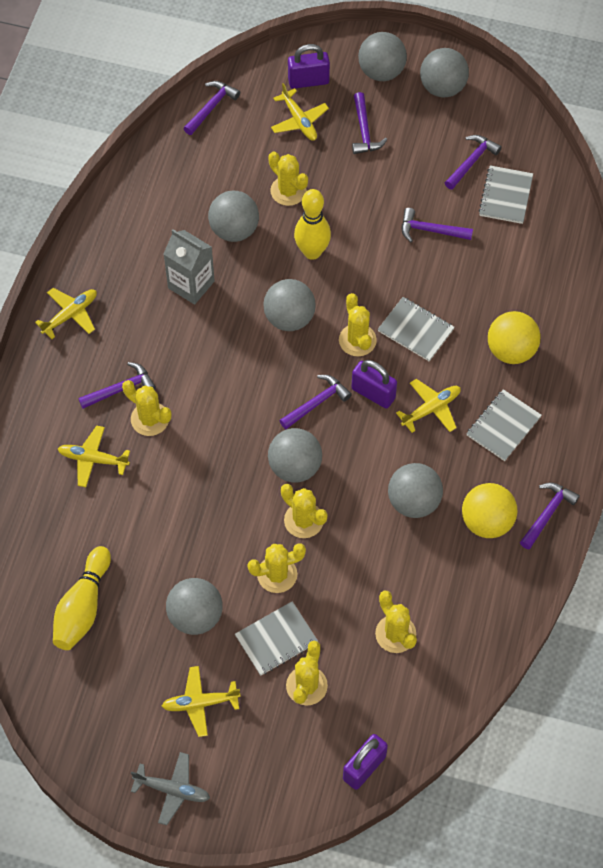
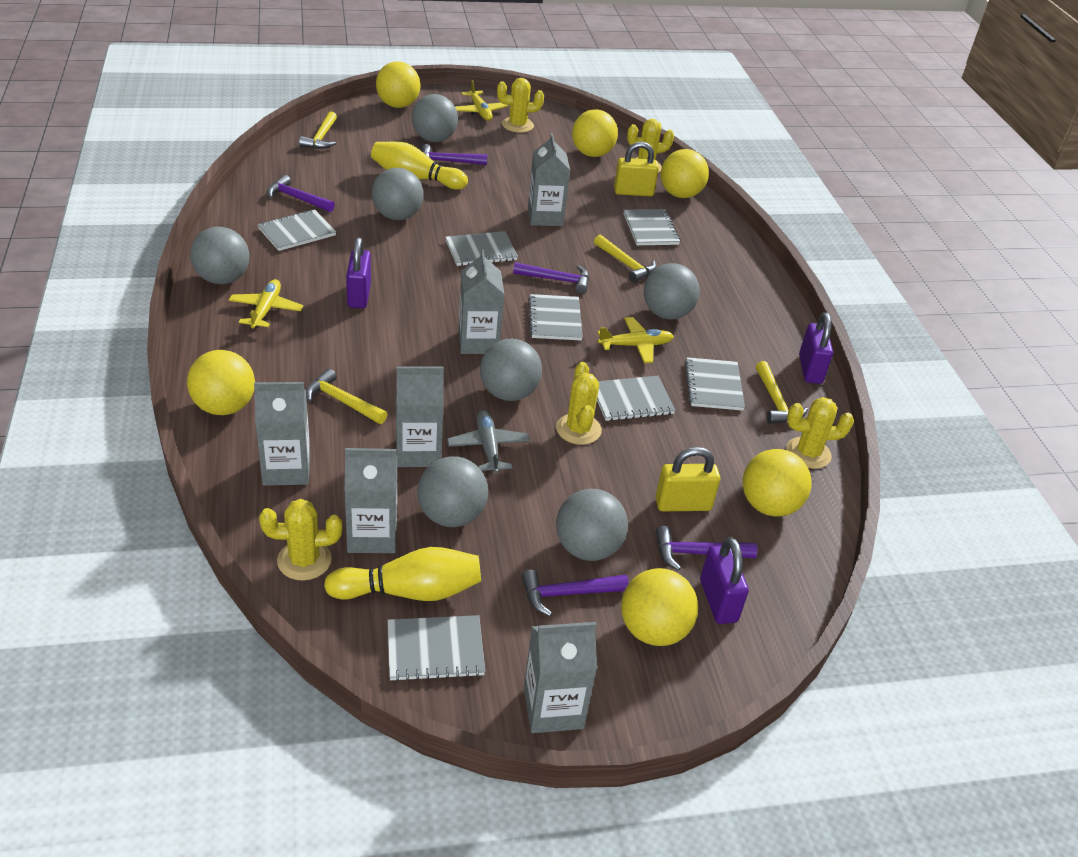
grey carton: [163,229,215,305] = 1 -> [254,382,310,486] [344,448,397,553] [396,366,444,467] [458,249,504,354] [524,622,597,733] [528,133,570,226] = 6
grey notebook: [235,601,318,676] [378,297,455,361] [466,389,542,461] [478,165,533,224] = 4 -> [258,209,336,251] [387,615,485,682] [445,231,518,266] [528,294,583,340] [597,376,676,421] [623,209,680,245] [685,357,745,411] = 7
purple hammer: [78,362,156,409] [183,81,240,135] [279,375,352,429] [352,92,387,154] [402,208,473,242] [445,135,502,190] [520,482,580,550] = 7 -> [267,175,335,212] [421,144,487,165] [513,262,589,294] [521,570,629,616] [655,526,757,571] = 5
yellow ball: [462,483,517,538] [488,311,541,364] = 2 -> [187,350,255,415] [376,61,421,108] [572,109,618,157] [621,568,698,646] [661,149,709,198] [743,449,812,516] = 6
yellow cactus: [122,380,171,436] [247,543,306,593] [268,152,308,206] [281,484,328,538] [286,641,328,706] [339,293,377,356] [375,591,417,653] = 7 -> [259,499,342,581] [497,78,544,133] [556,362,602,445] [627,119,674,173] [786,397,854,469] = 5
yellow hammer: none = 0 -> [299,111,337,149] [306,368,387,424] [594,235,656,283] [756,361,808,424] = 4
yellow padlock: none = 0 -> [614,142,659,196] [655,447,720,511] = 2
yellow plane: [35,288,97,339] [58,426,130,487] [162,666,241,737] [271,83,329,140] [396,379,461,433] = 5 -> [229,279,303,328] [455,80,508,121] [598,317,674,363] = 3

